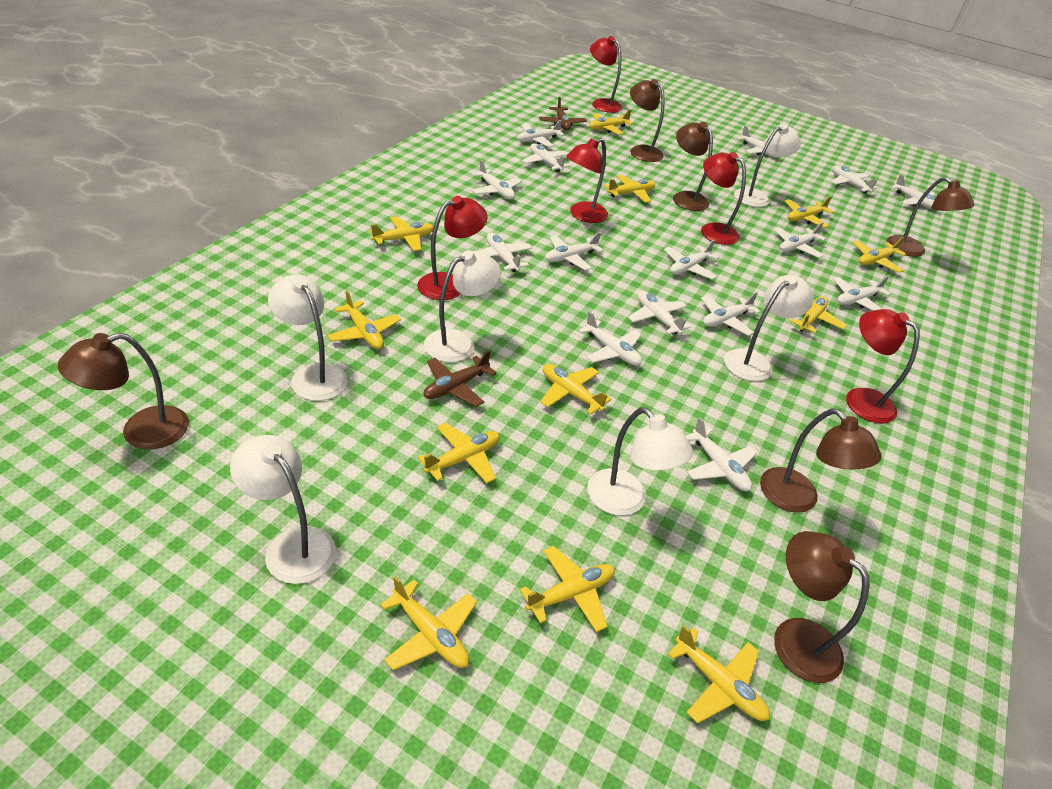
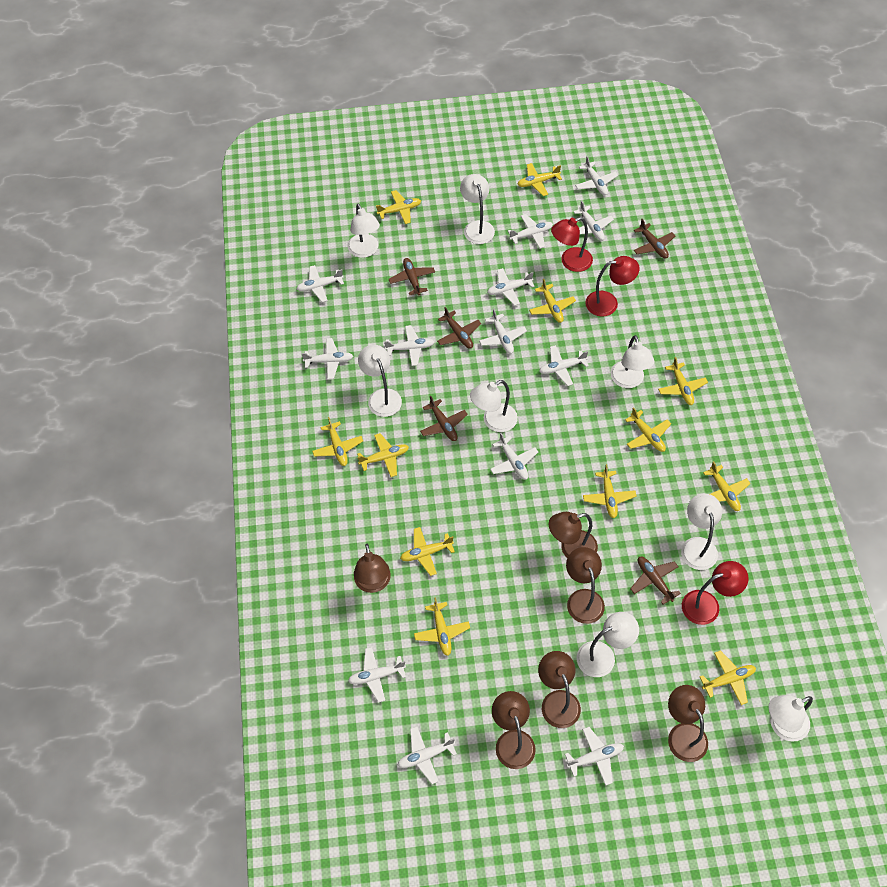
brown plane: [423,350,496,407] [539,97,587,131] = 2 -> [389,258,435,295] [420,396,468,441] [437,307,481,349] [630,557,681,605] [634,219,675,259] = 5
red lamp: [417,196,488,300] [566,138,608,223] [590,36,622,113] [701,152,746,245] [846,309,920,424] = 5 -> [551,217,593,272] [585,256,640,317] [682,561,749,625] = 3
white lamp: [230,435,336,584] [268,275,348,401] [424,250,501,362] [587,407,693,516] [724,275,814,381] [734,123,801,207] = 6 -> [348,203,380,258] [358,345,402,417] [460,174,495,244] [470,380,518,432] [577,612,639,677] [611,335,654,388] [681,494,722,570] [769,695,813,742] = 8
white plane: [472,160,522,199] [480,233,532,272] [517,120,564,147] [522,144,570,172] [545,232,604,270] [578,311,642,366] [628,291,691,335] [664,240,719,279] [686,417,758,491] [701,292,761,336] [737,126,779,158] [774,222,826,258] [831,165,878,194] [833,276,891,311] [891,174,935,210] = 15 -> [296,265,344,302] [301,338,353,379] [348,647,406,702] [384,325,435,366] [397,726,457,784] [479,309,527,354] [487,268,535,306] [490,433,538,480] [508,214,553,249] [539,345,589,386] [565,727,624,786] [573,200,614,241] [575,156,618,195] = 13

